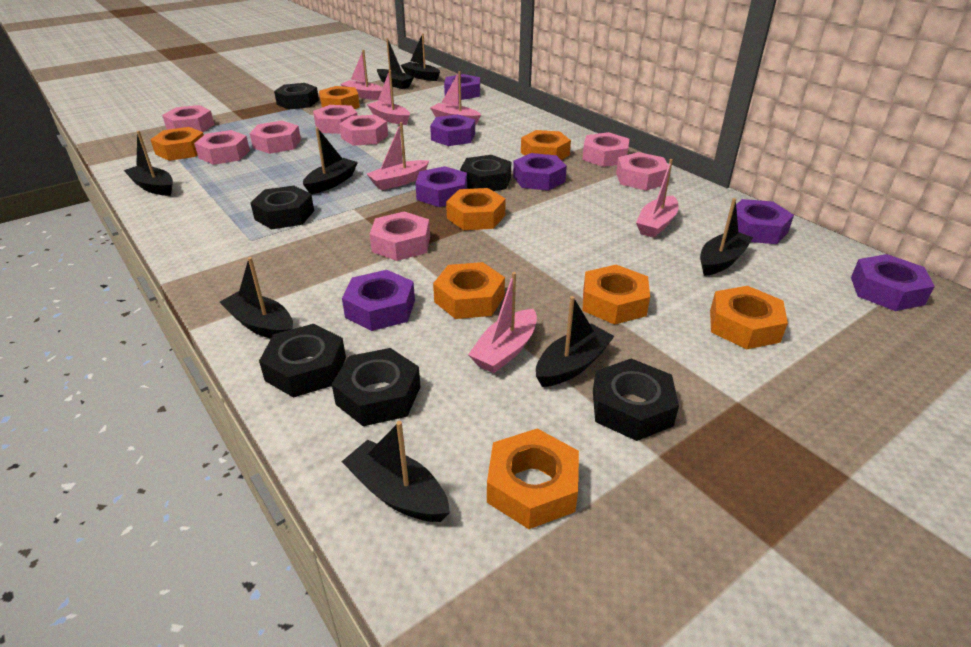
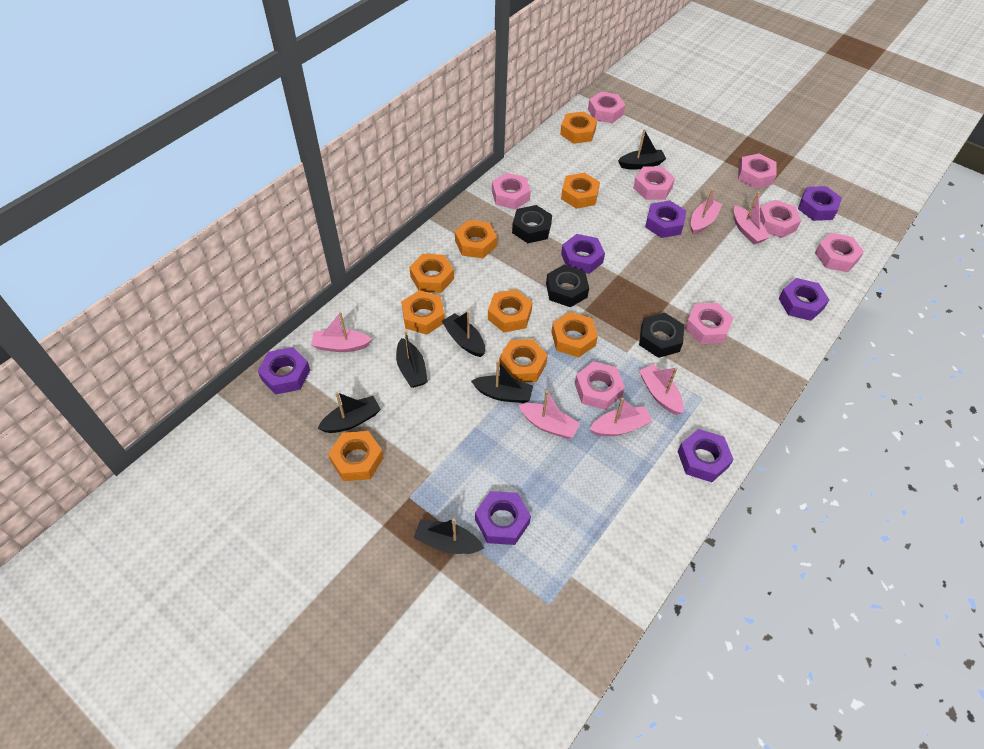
black boat: [123,131,173,196] [220,257,293,339] [303,127,358,194] [342,421,450,522] [377,38,413,89] [401,34,440,81] [536,296,614,387] [700,198,753,276] = 8 -> [317,392,381,433] [396,331,428,388] [413,518,484,554] [441,311,485,357] [471,360,533,403] [618,129,666,169] = 6
black nut: [250,186,314,229] [259,324,346,398] [274,83,319,110] [332,348,421,426] [460,155,511,191] [593,358,679,441] = 6 -> [512,205,552,243] [546,265,589,307] [639,313,684,358] = 3
orange nut: [150,127,204,161] [319,86,360,109] [433,262,505,319] [446,188,506,230] [487,428,579,529] [521,130,571,160] [583,265,650,325] [710,286,788,349] = 8 -> [328,431,384,481] [401,290,445,335] [409,254,454,293] [455,220,497,258] [488,289,532,332] [499,339,548,382] [551,312,598,357] [560,111,597,144] [561,172,600,209] = 9

